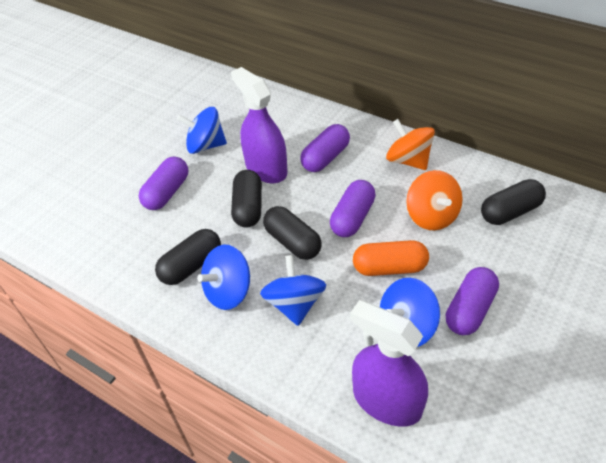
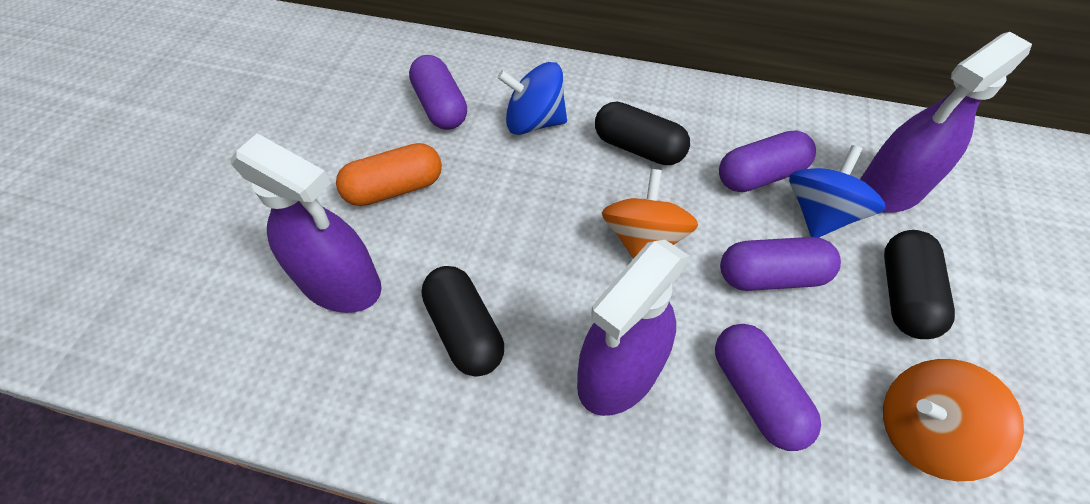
black capsule: [155,229,221,285] [231,170,262,227] [263,206,322,260] [481,179,546,225] = 4 -> [422,266,504,377] [595,102,690,165] [884,230,955,339] = 3
blue spinning top: [177,107,227,154] [197,245,250,310] [260,255,326,326] [380,278,440,347] = 4 -> [497,62,567,135] [789,145,885,237] = 2
purple spray bottle: [231,67,288,183] [350,300,428,427] = 2 -> [231,133,382,313] [577,240,690,416] [860,32,1032,213] = 3

